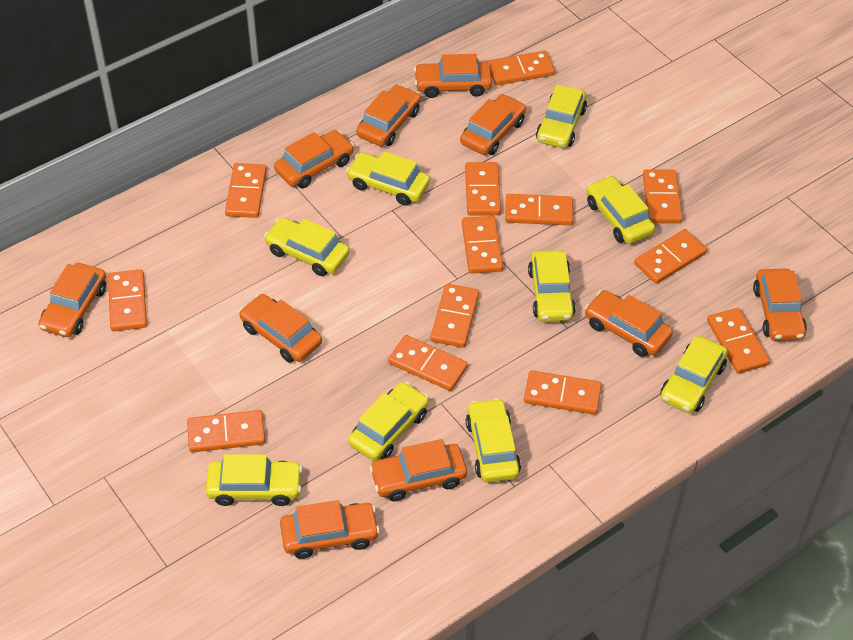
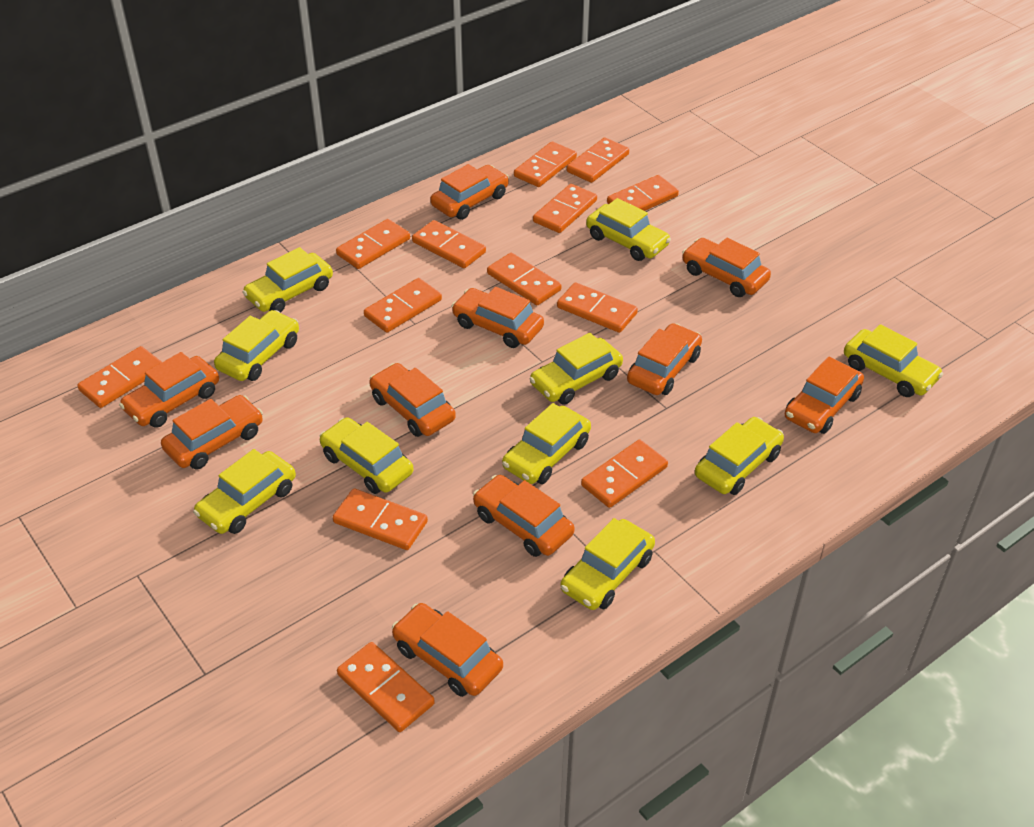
yellow car: [206,454,302,506] [264,217,349,276] [346,151,430,206] [348,382,429,461] [466,398,521,482] [528,250,576,322] [536,84,587,148] [586,176,655,244] [660,336,728,414] = 9 -> [193,449,296,534] [214,310,299,381] [243,247,333,313] [319,417,414,494] [502,403,591,484] [530,333,623,405] [560,518,655,610] [586,198,671,261] [695,417,784,495] [844,324,943,397] = 10

